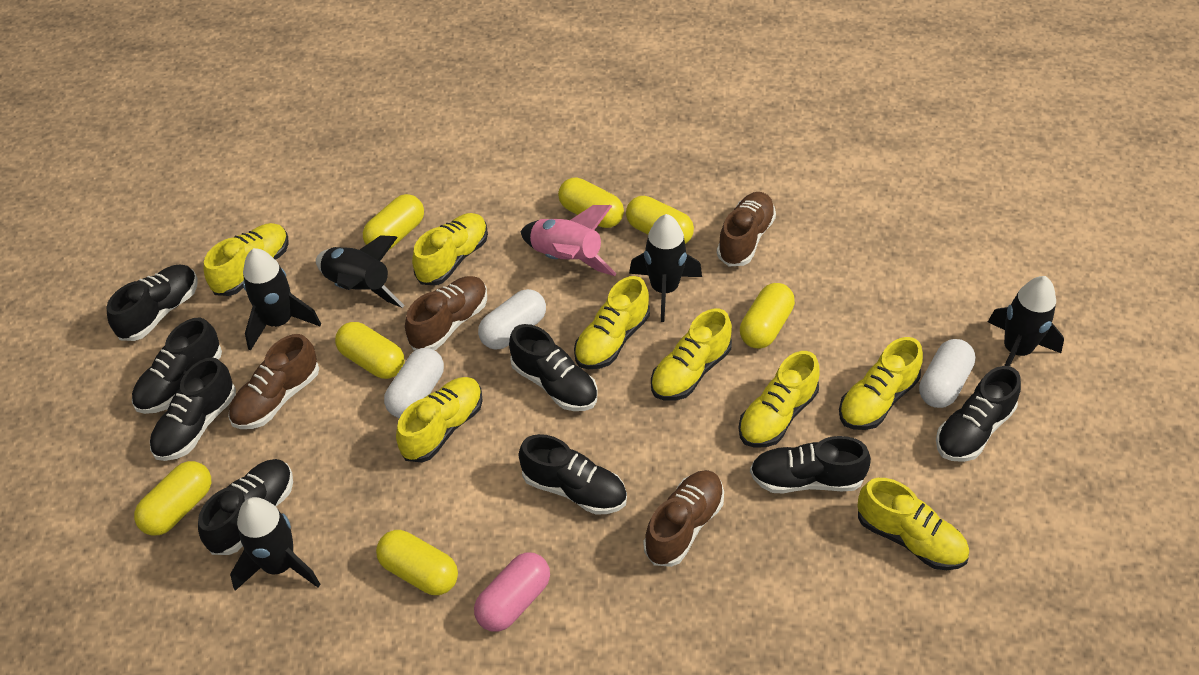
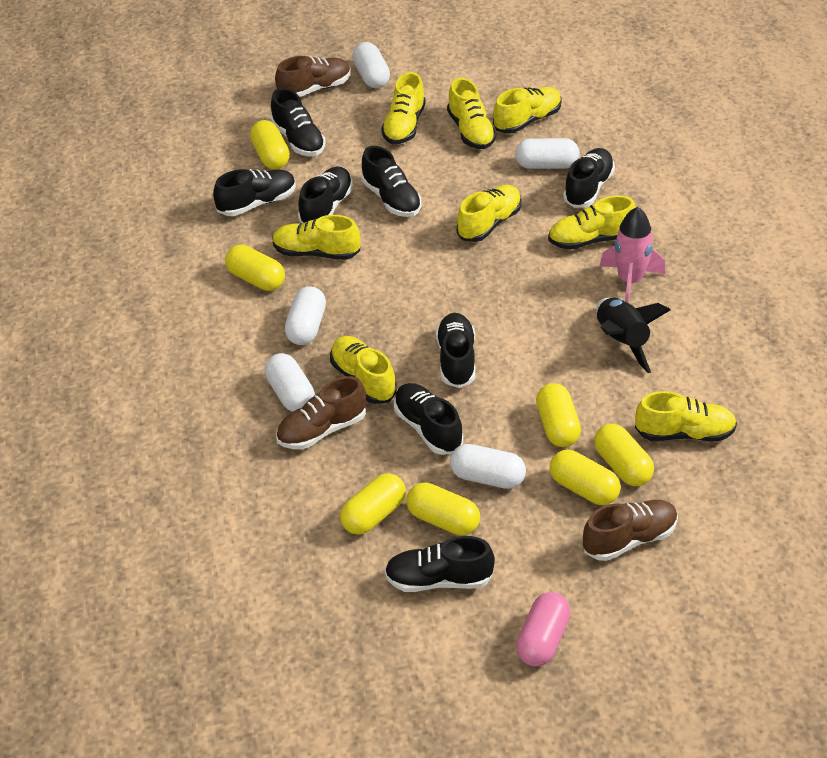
black rocket: [230,497,321,591] [243,248,321,351] [316,235,405,308] [629,214,702,322] [988,276,1064,366] = 5 -> [596,298,671,373] = 1
brown shoe: [228,334,319,429] [405,276,487,350] [644,470,724,567] [717,192,776,266] = 4 -> [275,56,351,97] [276,376,366,449] [583,500,678,561] = 3
white capsule: [384,348,444,418] [478,289,546,350] [919,339,976,408] = 3 -> [264,353,315,412] [285,286,326,345] [352,42,390,88] [450,444,526,489] [515,138,580,169] = 5

